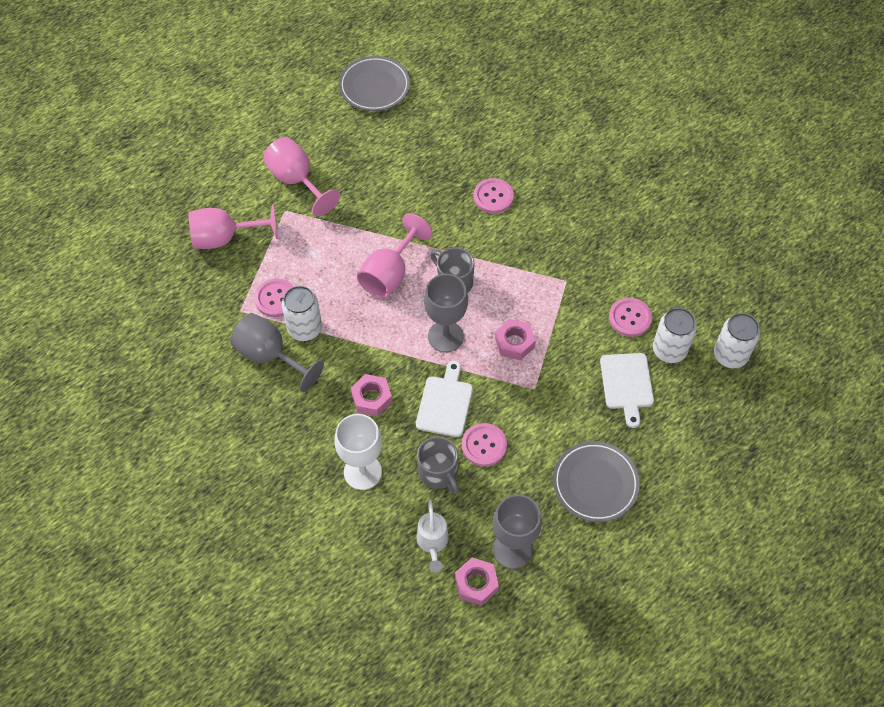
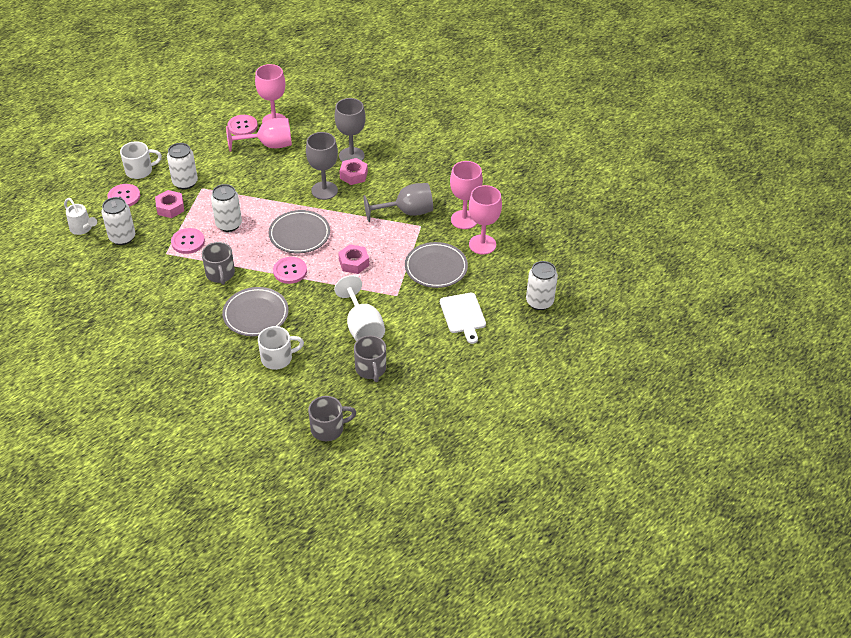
grey mug: [417,436,459,494] [430,247,474,293] = 2 -> [202,242,235,285] [308,396,356,441] [354,335,386,382] = 3
grey plate: [339,56,410,111] [553,441,640,522] = 2 -> [222,287,289,336] [268,210,330,253] [405,242,468,288] = 3
pink goblet: [189,204,278,249] [263,137,340,216] [357,213,433,298] = 3 -> [226,118,292,151] [255,64,286,123] [450,161,483,229] [469,185,502,255] = 4
white can: [282,286,322,341] [653,308,697,363] [714,313,760,368] = 3 -> [101,197,135,245] [167,143,198,190] [211,184,242,232] [526,261,558,310] = 4
white cutting board: [416,361,473,437] [600,353,654,428] = 2 -> [440,293,486,344] = 1
white mug: none = 0 -> [120,141,162,179] [258,326,304,370] = 2

